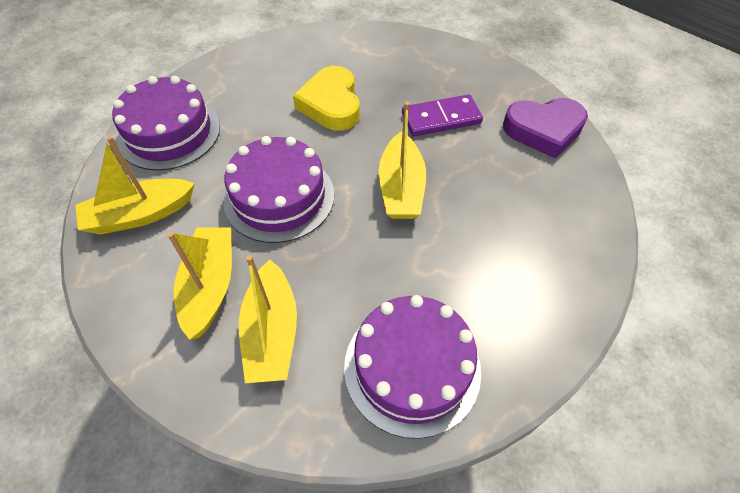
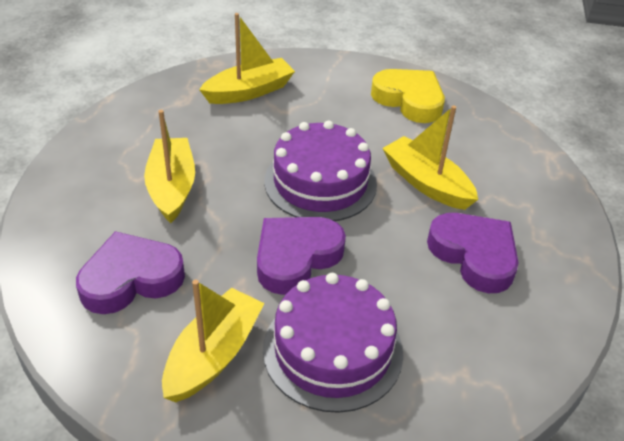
purple cake: [112,76,220,171] [223,136,334,243] [344,295,481,439] = 3 -> [263,273,403,413] [264,120,377,221] = 2
purple domino: [402,94,483,137] = 1 -> none = 0
purple heart: [503,98,588,159] = 1 -> [76,231,185,314] [257,217,346,295] [427,213,519,293] = 3

